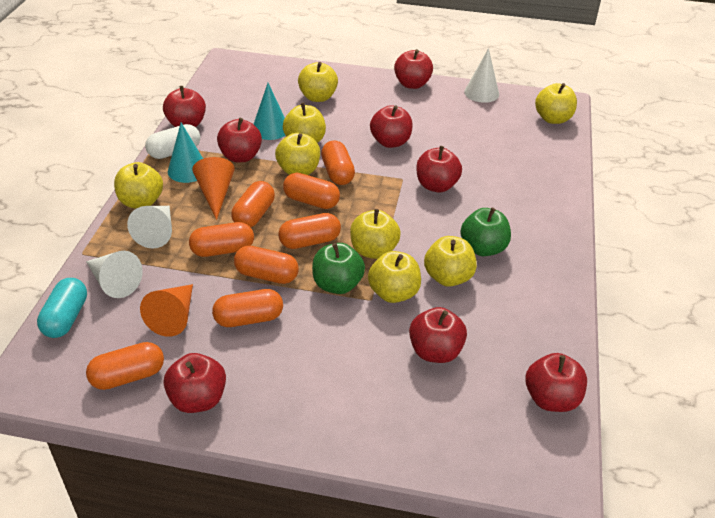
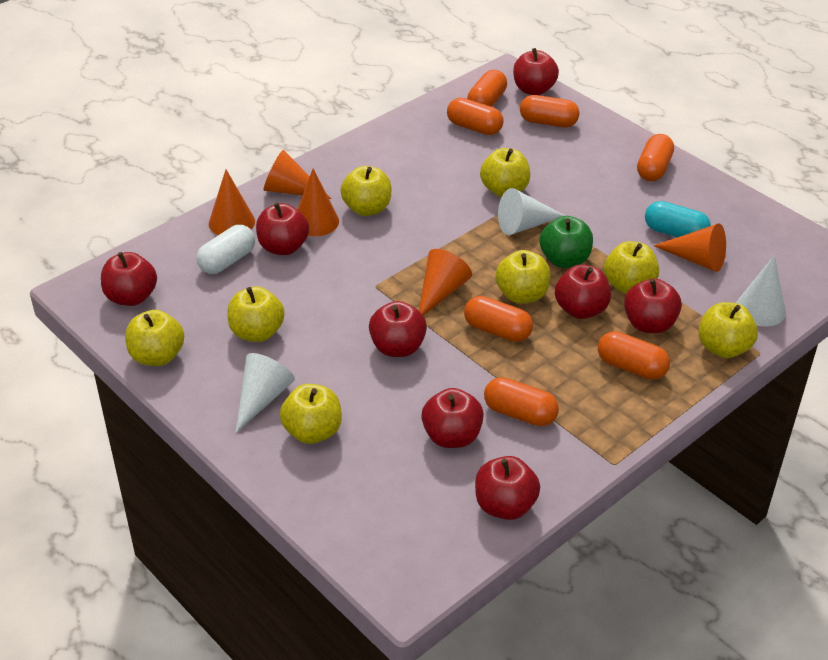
green apple: [312,243,365,294] [460,207,511,256] = 2 -> [539,216,593,268] = 1
orange capsule: [86,342,164,390] [189,222,254,257] [212,289,283,327] [231,181,275,227] [234,245,299,284] [278,213,341,249] [283,173,340,209] [321,141,355,185] = 8 -> [447,98,503,135] [464,296,533,342] [467,70,507,107] [484,377,559,426] [520,95,579,128] [598,331,670,380] [637,134,674,181] = 7
orange cone: [140,284,193,337] [192,157,235,220] = 2 -> [209,170,255,235] [263,150,331,199] [297,169,339,236] [419,249,472,316] [653,223,726,272] = 5
turquoise cone: [168,122,203,183] [253,83,286,140] = 2 -> none = 0

